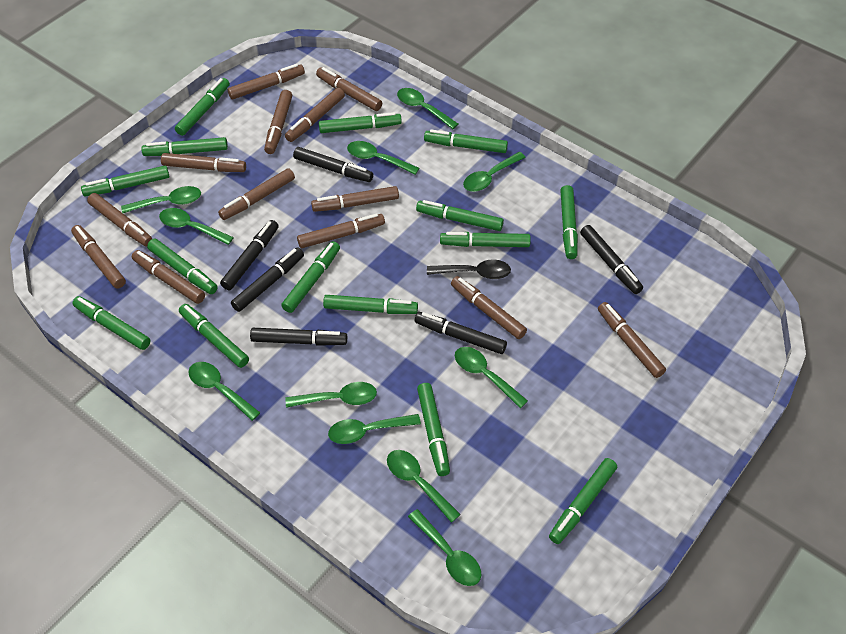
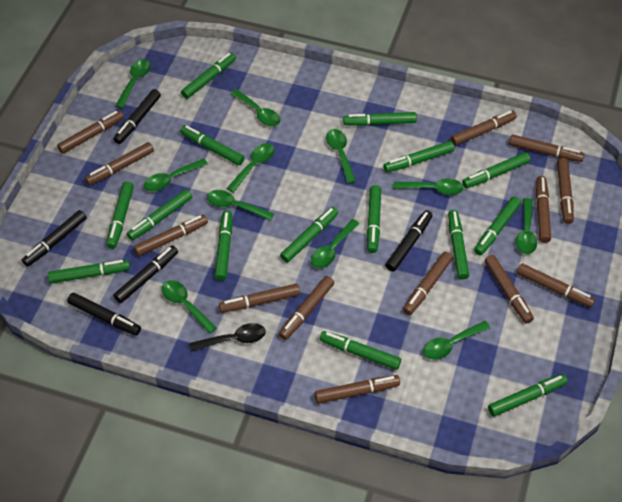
black marker: [220,220,279,290] [231,247,304,312] [250,328,347,346] [293,147,373,182] [415,312,507,354] [580,225,643,294] = 6 -> [22,210,87,267] [67,293,141,335] [113,245,178,303] [114,89,161,144] [386,210,433,272] = 5

